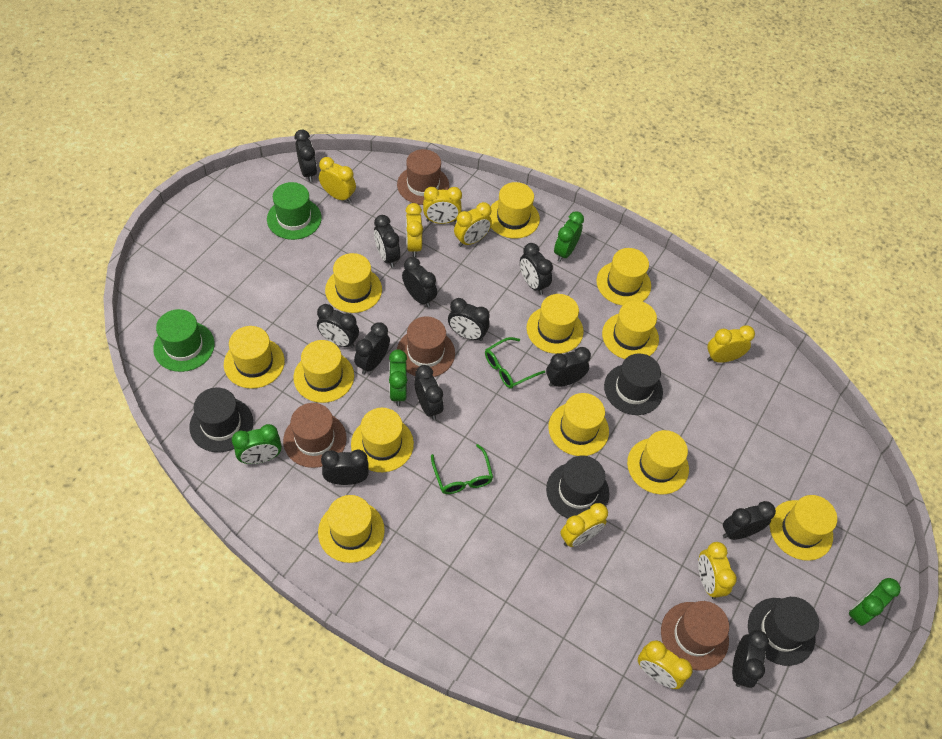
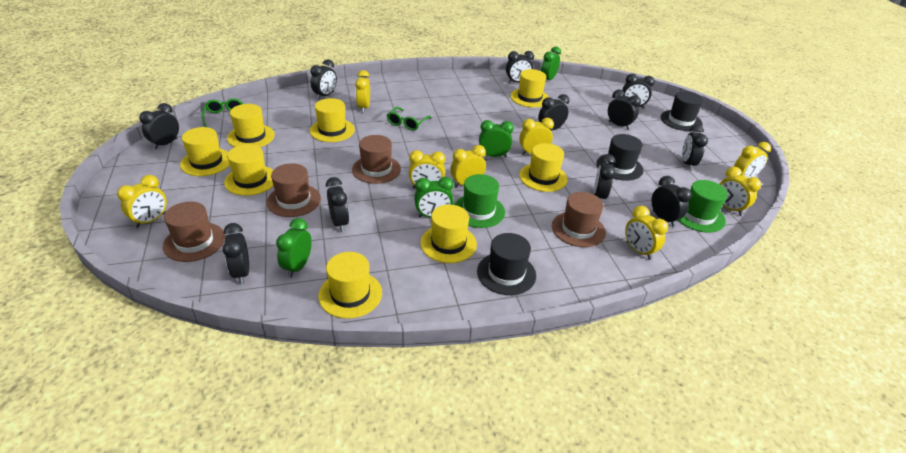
black clock: [295,130,317,182] [317,304,359,348] [321,450,369,485] [354,322,390,374] [374,215,400,268] [402,257,437,307] [414,365,444,420] [448,298,490,341] [520,243,553,295] [546,347,591,387] [723,501,776,540] [732,630,769,688] = 12 -> [139,103,179,149] [223,223,249,284] [311,59,337,99] [326,177,349,232] [506,51,534,83] [538,94,569,130] [594,154,616,200] [608,89,641,130] [622,74,655,109] [651,176,692,227] [682,124,708,170] = 11
black hat: [189,388,253,452] [546,456,609,519] [604,353,663,415] [748,597,819,666] = 4 -> [477,233,536,295] [596,134,643,181] [661,91,703,131] = 3
yellow hat: [224,326,285,389] [294,340,354,403] [318,495,385,563] [325,253,382,313] [351,408,414,472] [490,182,540,239] [526,294,583,354] [548,393,609,456] [596,248,651,306] [602,301,659,359] [627,430,689,494] [770,495,837,561] = 12 -> [180,127,230,176] [224,144,273,196] [227,104,275,147] [310,98,355,142] [318,252,382,319] [420,205,477,263] [510,69,549,107] [519,143,568,192] = 8

